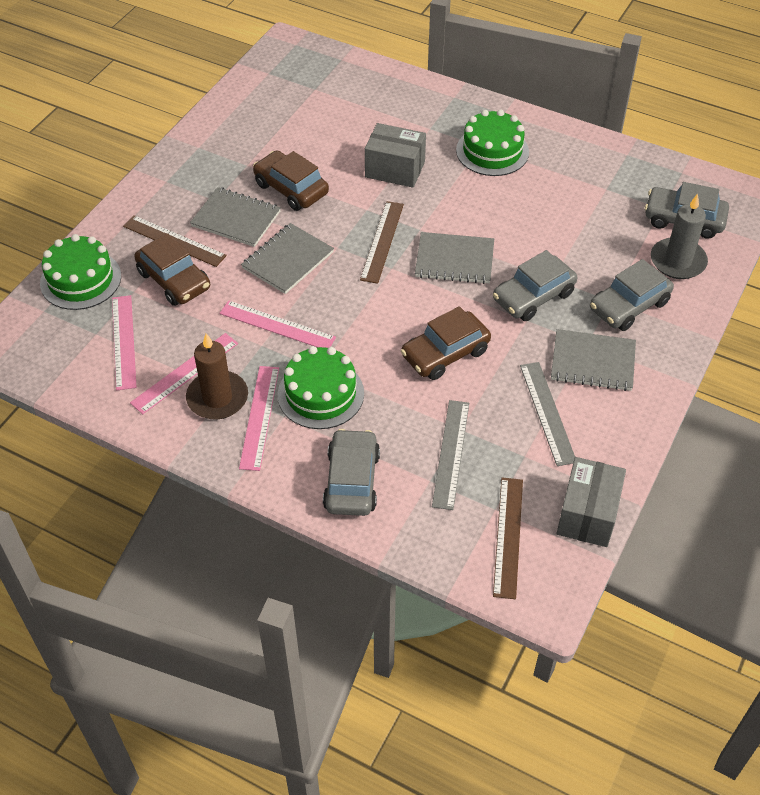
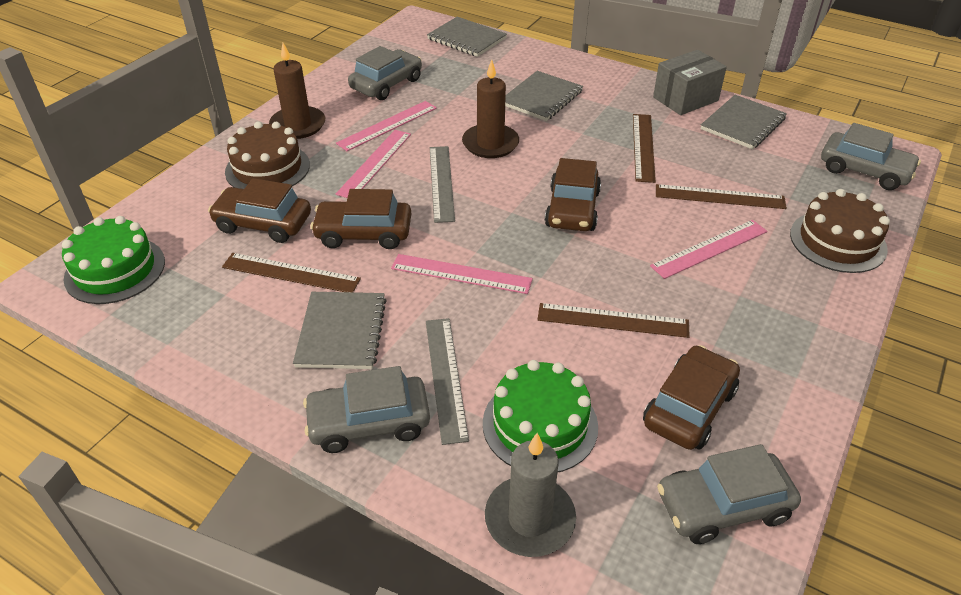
brown cake: none = 0 -> [225,121,310,189] [790,189,890,273] = 2
brown candle: [186,333,248,420] = 1 -> [269,43,325,139] [462,59,519,158] = 2
brown car: [134,233,210,306] [253,150,329,211] [401,306,491,380] = 3 -> [208,178,311,243] [310,189,411,249] [545,158,601,231] [643,345,740,450] = 4
brown ruler: [123,215,227,267] [360,201,404,284] [493,478,523,599] = 3 -> [222,253,361,292] [537,303,690,338] [633,114,656,183] [656,184,787,209] = 4
green cake: [40,234,121,310] [278,346,364,429] [456,110,529,176] = 3 -> [62,216,165,304] [483,360,598,473] = 2
grey box: [365,123,426,188] [557,457,626,547] = 2 -> [653,50,727,115] = 1

